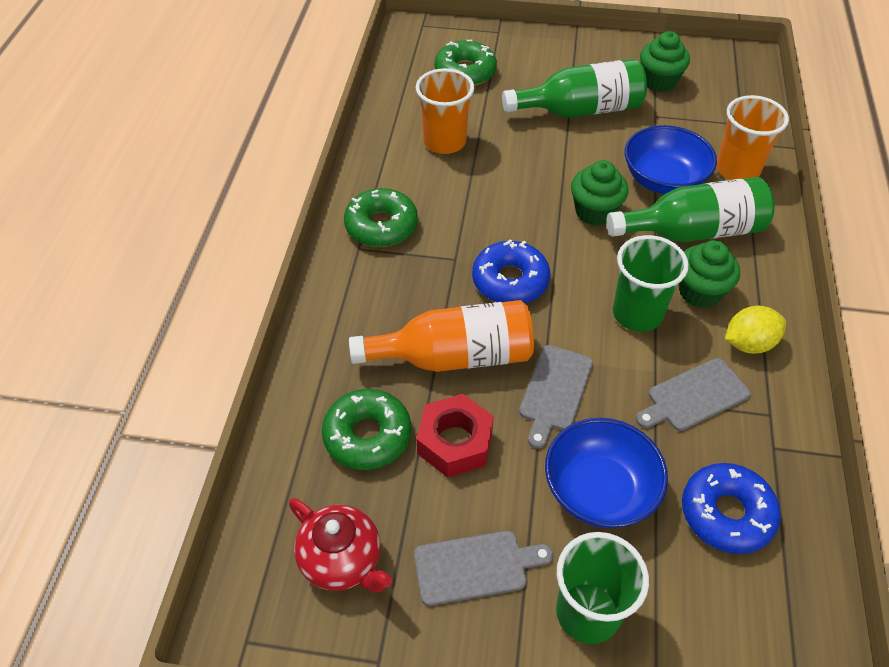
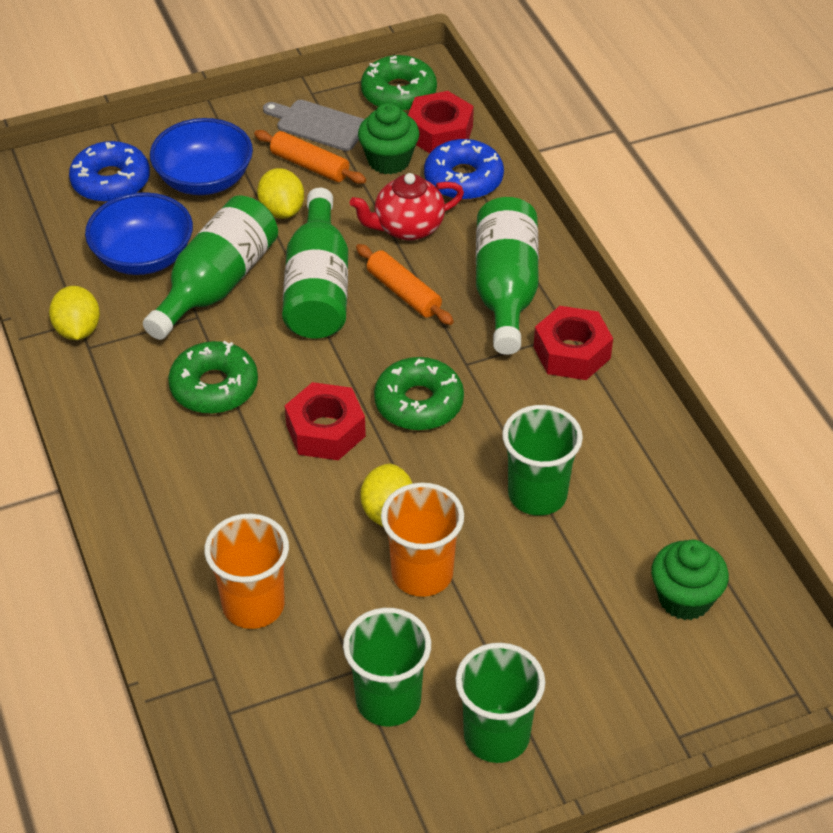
green bottle: [502,59,647,118] [607,177,774,242] = 2 -> [143,196,278,340] [282,188,348,338] [476,197,539,355] = 3
green cup: [556,532,649,644] [613,235,689,332] = 2 -> [343,608,431,727] [455,643,545,763] [502,405,583,516] = 3
green cupcake: [571,160,629,226] [640,31,690,92] [679,240,740,308] = 3 -> [358,103,419,174] [651,540,729,620] = 2
grey cutting board: [414,531,553,606] [519,345,593,449] [636,358,751,431] = 3 -> [263,100,364,151] = 1
orange bottle: [349,300,534,372] = 1 -> none = 0
orange rolling pin: none = 0 -> [254,130,366,184] [356,244,454,325] = 2
red nut: [417,394,494,478] = 1 -> [285,382,366,460] [408,91,474,153] [534,306,613,380] = 3
yellow lemon: [725,306,786,354] = 1 -> [49,286,100,340] [257,168,304,219] [360,464,413,527] = 3

